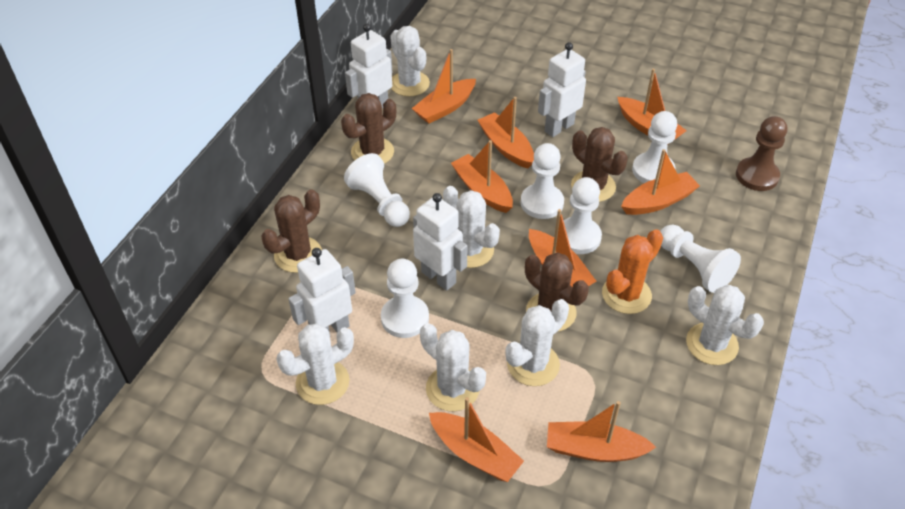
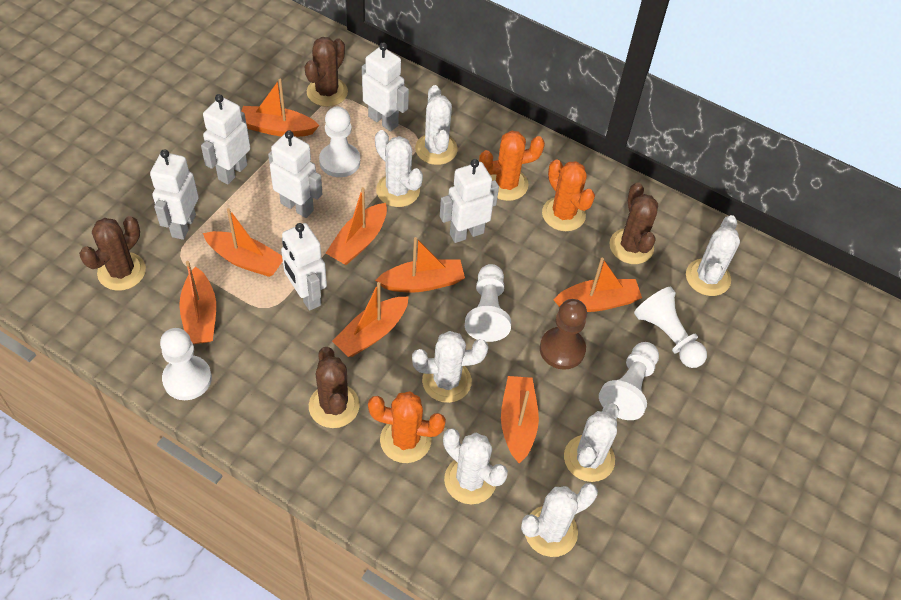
orange cactus: [602,229,663,314] = 1 -> [368,391,446,463] [479,130,545,201] [542,160,595,231] = 3
white cactus: [277,323,354,405] [390,26,430,97] [420,323,486,411] [443,186,500,268] [505,299,569,386] [686,285,764,365] = 6 -> [375,130,423,207] [412,331,488,403] [415,85,458,165] [443,428,508,504] [521,483,598,557] [564,403,619,482] [686,215,740,296] = 7
white pawn: [344,153,410,227] [381,258,429,338] [521,143,564,219] [563,177,602,254] [632,111,677,183] [660,225,741,293] = 6 -> [160,328,212,400] [319,107,360,177] [465,264,511,342] [599,342,659,420] [634,287,707,368] = 5
white robot: [288,248,356,334] [345,24,393,108] [413,193,468,291] [538,42,586,137] = 4 -> [150,149,199,240] [201,94,251,184] [268,131,322,218] [281,223,327,311] [362,42,409,131] [440,159,499,243] = 6

